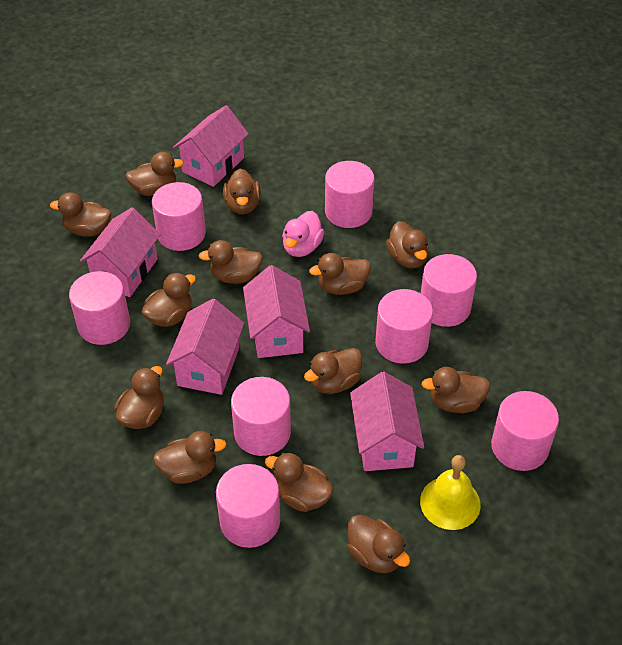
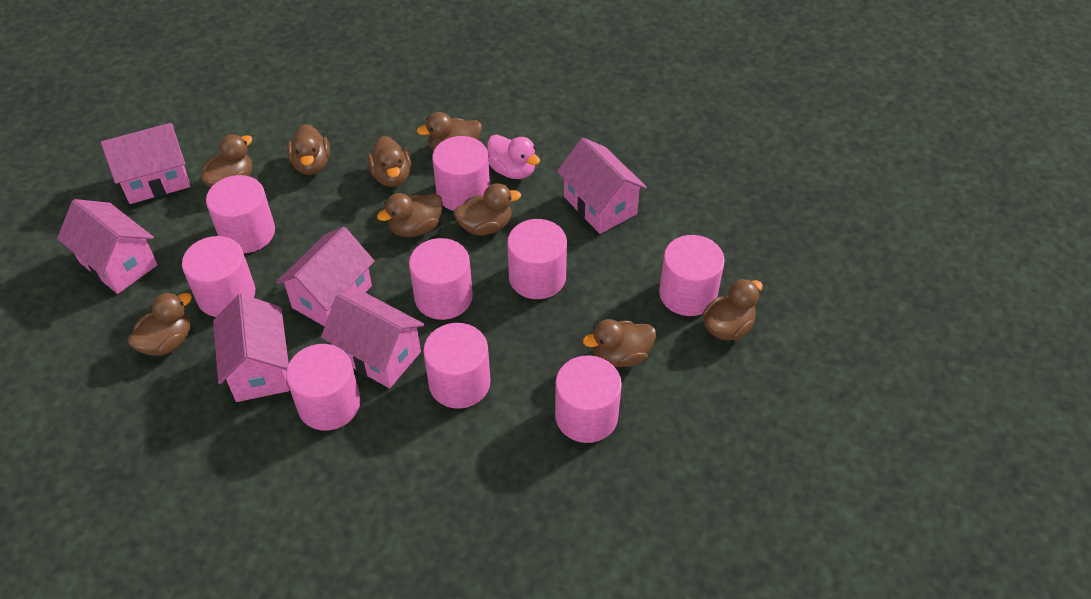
brown duck: [50,192,111,237] [114,366,164,429] [125,152,184,196] [142,273,196,327] [153,431,226,484] [199,240,263,284] [223,169,261,215] [265,453,333,512] [304,348,363,394] [309,253,371,295] [347,515,410,573] [386,221,428,268] [421,367,490,413] = 13 -> [128,292,192,356] [201,134,252,187] [287,124,330,175] [367,136,411,187] [377,193,443,237] [417,112,482,151] [454,183,521,236] [583,319,656,367] [703,279,763,341] = 9
pink cylinder: [69,271,130,345] [152,182,206,251] [216,464,280,548] [231,377,291,456] [325,161,374,228] [375,289,433,364] [421,254,477,327] [491,391,559,471] = 8 -> [182,236,255,317] [206,175,275,253] [286,344,360,431] [409,238,473,320] [423,323,491,409] [432,136,490,211] [507,219,567,299] [555,355,622,443] [659,235,725,316] = 9
pink house: [80,207,161,297] [166,299,244,395] [173,105,249,187] [243,265,310,358] [350,372,424,471] = 5 -> [57,199,158,294] [101,123,190,204] [213,294,290,402] [276,227,375,327] [321,292,425,388] [557,138,647,234] = 6
yellow bell: [420,455,481,530] = 1 -> none = 0

